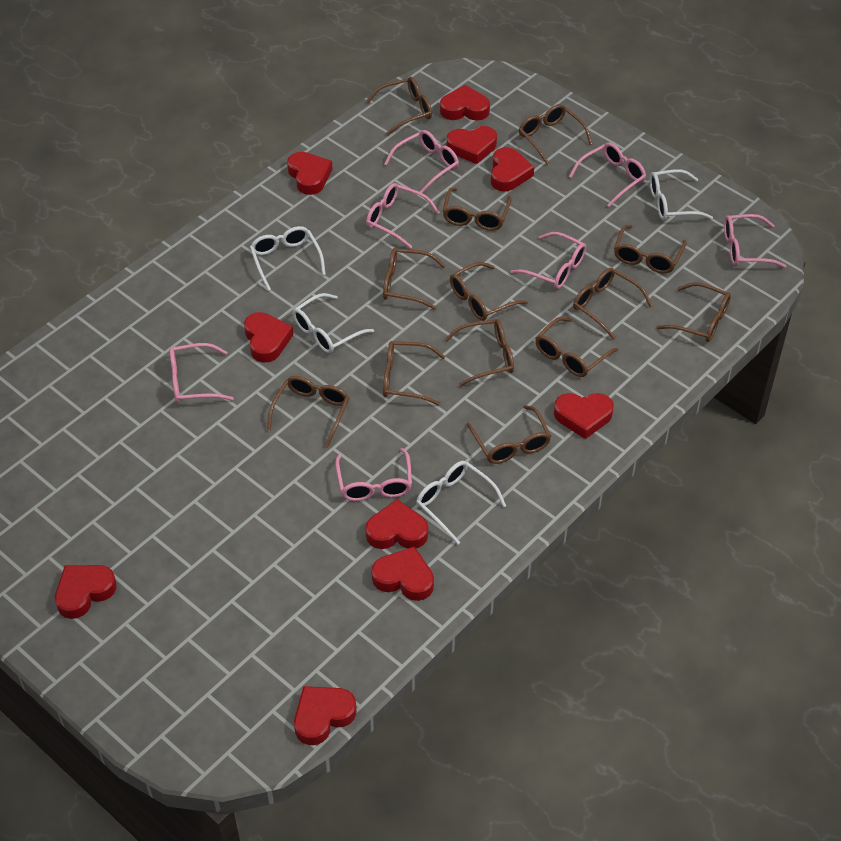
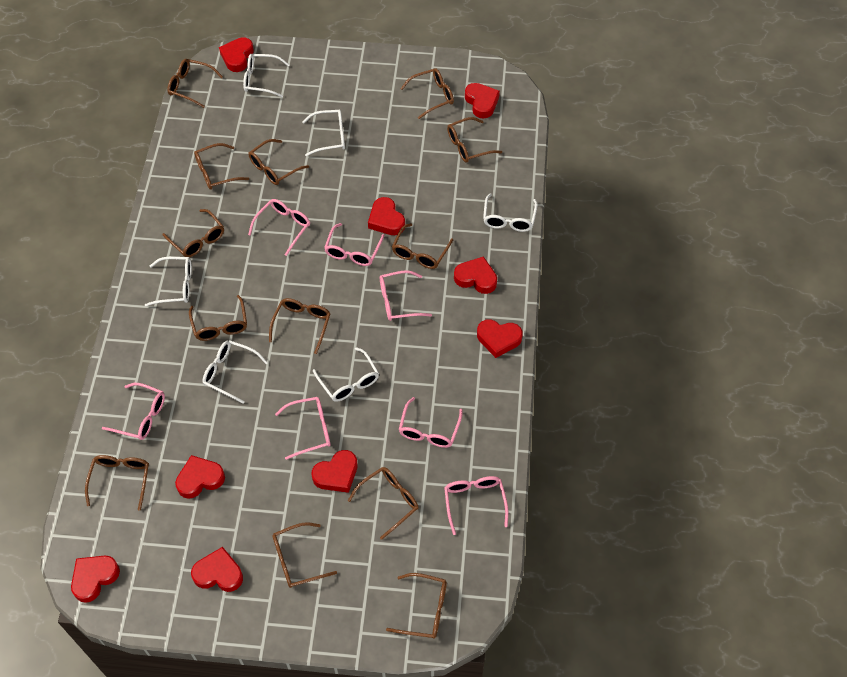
red heart: [55,565,117,619] [244,312,293,363] [287,152,333,195] [294,686,357,745] [365,499,428,549] [372,546,434,601] [440,85,490,120] [447,126,497,164] [491,147,534,191] [554,393,614,439] = 10 -> [71,556,120,603] [175,455,225,499] [191,547,243,592] [219,37,254,72] [312,450,358,493] [368,197,405,235] [454,256,497,294] [465,83,500,119] [477,319,523,358] = 9
white glasses: [250,226,326,291] [293,293,374,353] [416,461,506,545] [650,169,713,220] = 4 -> [145,257,192,307] [202,340,268,404] [243,54,290,98] [302,110,345,156] [313,347,379,402] [483,193,537,232] = 6

